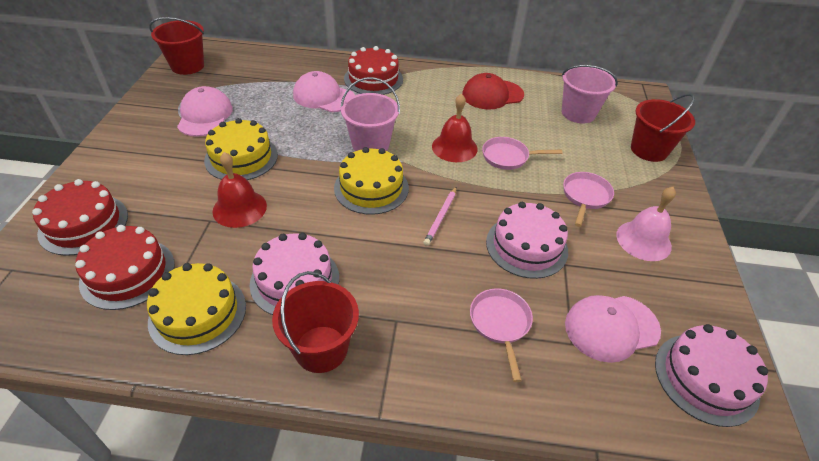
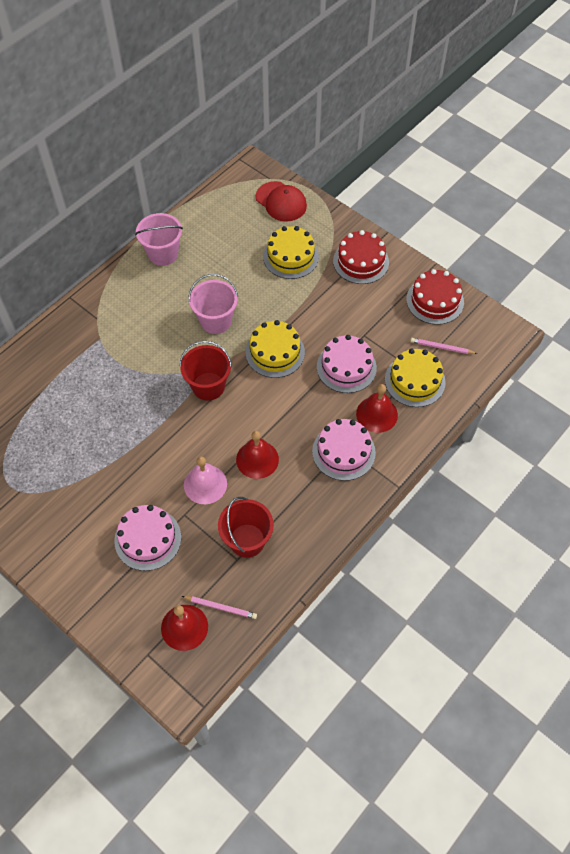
pink cap: [177,86,233,137] [293,71,355,112] [565,295,661,363] = 3 -> none = 0
pink pan: [470,288,533,382] [482,137,563,170] [563,172,614,227] = 3 -> none = 0
pink pencil: [423,186,457,246] = 1 -> [182,596,257,619] [411,338,478,354] = 2
red bell: [212,152,267,228] [432,93,478,162] = 2 -> [161,605,208,651] [236,431,279,479] [356,384,398,433] = 3
red bucket: [149,17,204,75] [272,271,359,373] [631,94,695,162] = 3 -> [180,341,232,401] [218,497,274,558] = 2
red cake: [32,179,128,256] [75,225,175,310] [344,46,403,95] = 3 -> [333,230,389,284] [406,269,464,325] = 2

